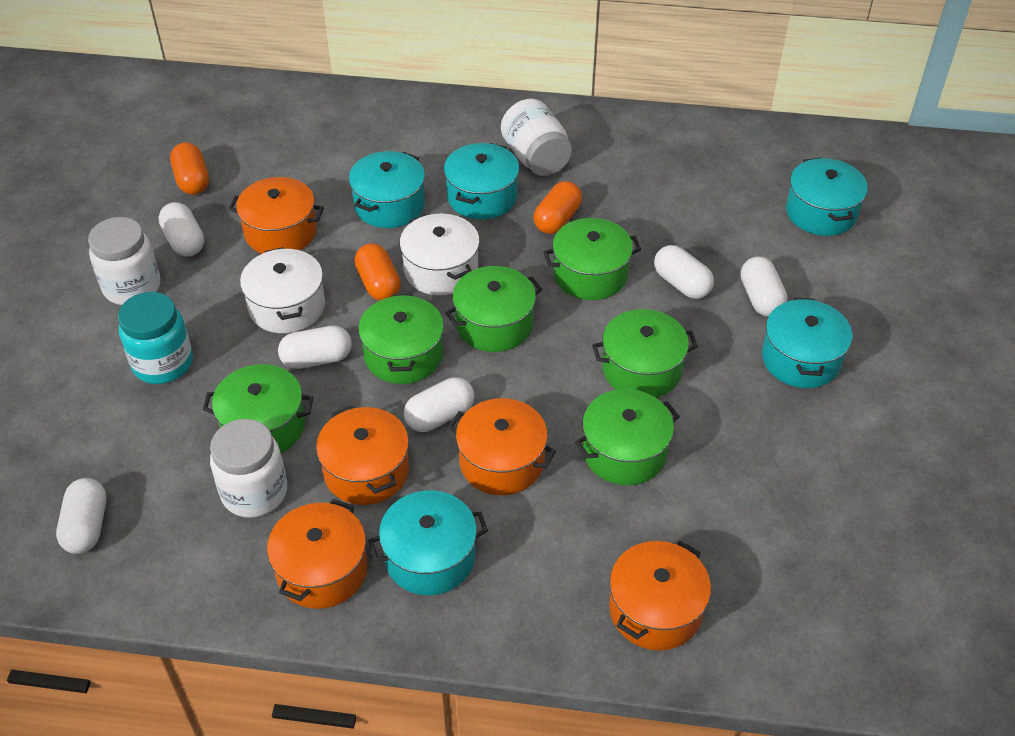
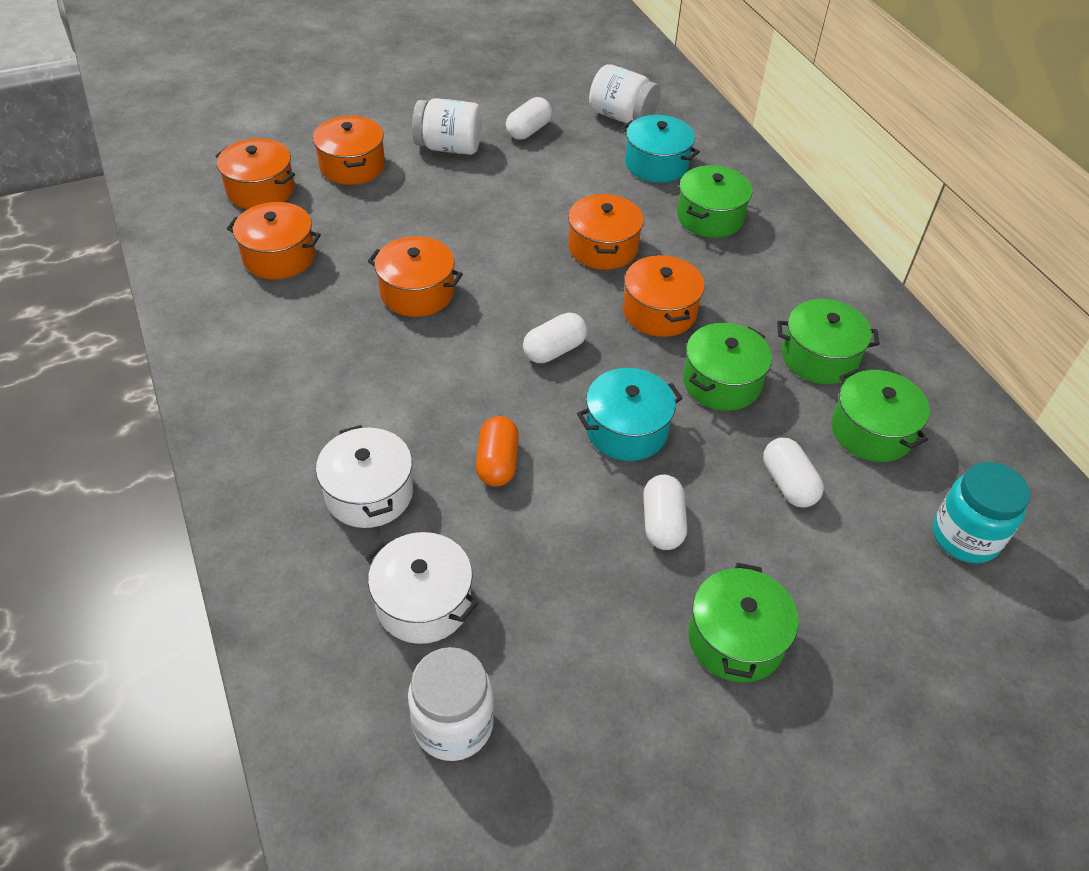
green pot: [203,364,313,453] [358,294,444,384] [445,266,542,352] [543,218,641,300] [575,389,680,485] [592,309,698,398] = 6 -> [677,165,752,238] [683,323,772,411] [688,563,799,682] [777,299,880,384] [832,369,930,462] = 5
orange capsule: [170,142,209,195] [354,243,401,301] [534,181,582,234] = 3 -> [476,416,519,487] = 1
orange pot: [229,177,324,254] [267,499,367,609] [316,406,409,505] [448,398,556,495] [609,541,711,650] = 5 -> [216,138,295,209] [227,202,321,279] [313,116,385,185] [368,236,463,317] [568,194,644,270] [623,254,705,337] = 6
turquoise pot: [349,151,425,228] [368,491,488,595] [444,143,519,219] [762,297,852,388] [786,158,868,236] = 5 -> [577,368,683,461] [621,115,700,183] = 2
white capsule: [56,478,106,554] [159,202,204,257] [278,326,352,369] [404,377,474,432] [654,245,714,299] [741,257,788,316] = 6 -> [506,97,552,140] [523,313,587,363] [643,475,687,550] [763,438,824,508] = 4

